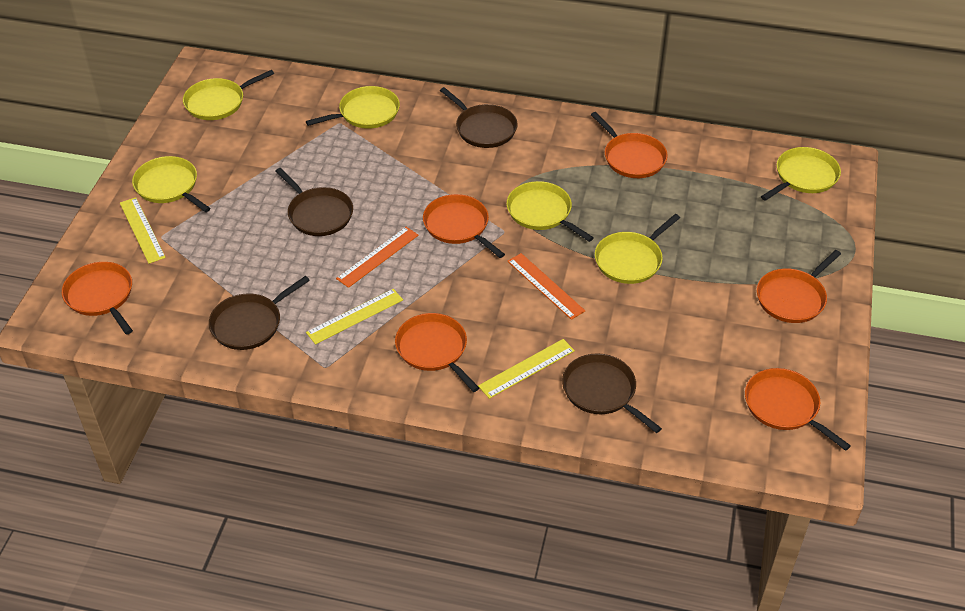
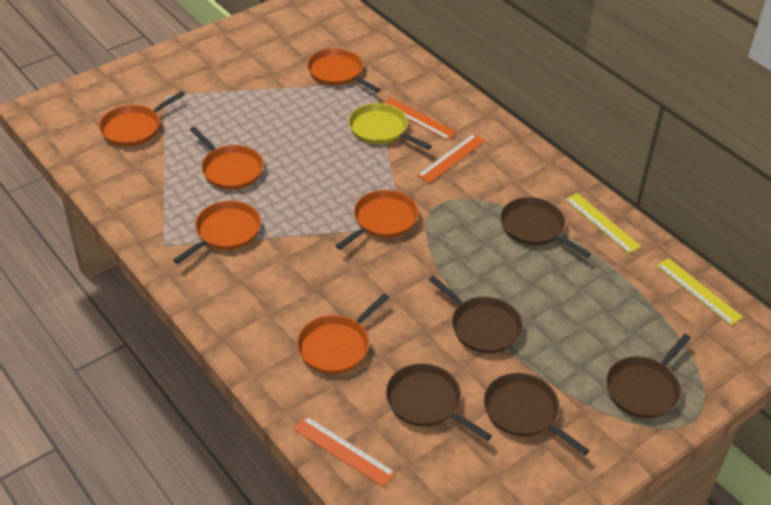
brown pan: [209,276,310,350] [276,168,353,236] [440,87,518,148] [562,353,662,433] = 4 -> [386,364,492,441] [429,276,523,353] [484,373,590,456] [501,197,591,258] [606,334,691,418] = 5
orange ruler: [336,227,418,288] [507,253,585,320] = 2 -> [294,416,396,487] [383,97,457,140] [417,134,486,183] = 3
yellow pan: [132,156,210,212] [183,70,274,120] [306,86,400,129] [506,181,594,242] [595,214,680,284] [761,147,841,201] = 6 -> [349,103,432,150] = 1
yellow ruler: [120,197,166,264] [306,289,403,344] [478,339,575,399] = 3 -> [565,193,641,254] [657,258,743,326] = 2

